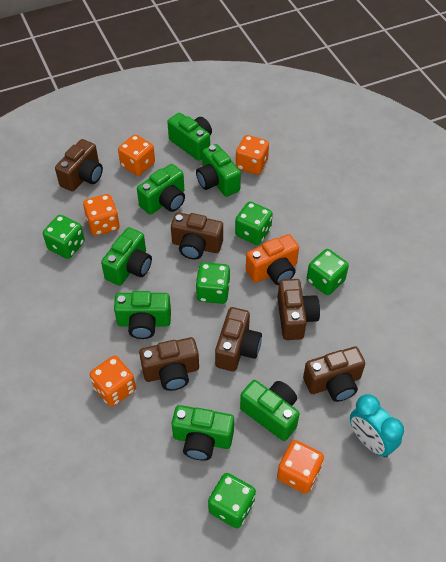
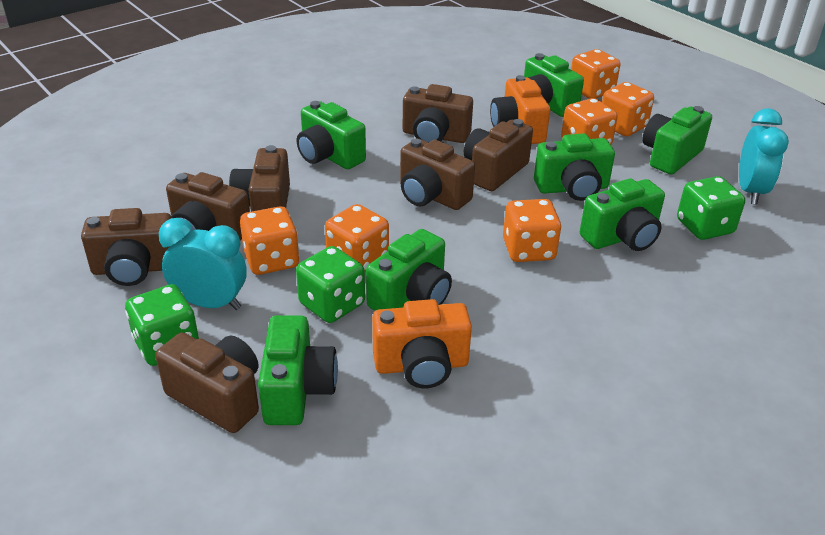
brown camera: [55,139,103,192] [139,337,199,391] [171,212,223,260] [215,307,262,372] [278,279,320,340] [303,347,365,402] = 6 -> [81,208,172,286] [155,332,259,433] [166,172,250,240] [229,145,290,212] [400,139,475,210] [403,84,473,143] [464,119,533,191] = 7
green dice: [43,215,85,259] [196,262,230,304] [208,473,256,528] [235,202,273,245] [307,249,349,295] = 5 -> [125,284,199,366] [296,246,365,323] [677,176,745,240] = 3
orange camera: [246,234,299,285] = 1 -> [372,299,472,388] [490,75,550,144] = 2
orange dice: [83,194,120,236] [90,356,136,407] [118,135,155,176] [236,135,269,175] [277,440,324,494] = 5 -> [240,206,299,275] [325,204,389,272] [503,199,561,262] [561,98,618,145] [571,49,620,99] [602,82,654,136] = 6
turquoise clock: [350,394,404,457] = 1 -> [159,218,247,310] [739,108,789,204] = 2

